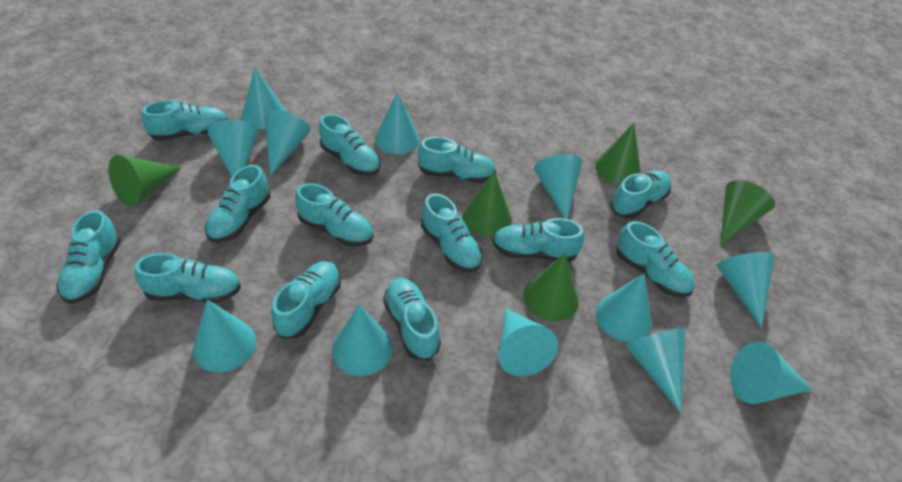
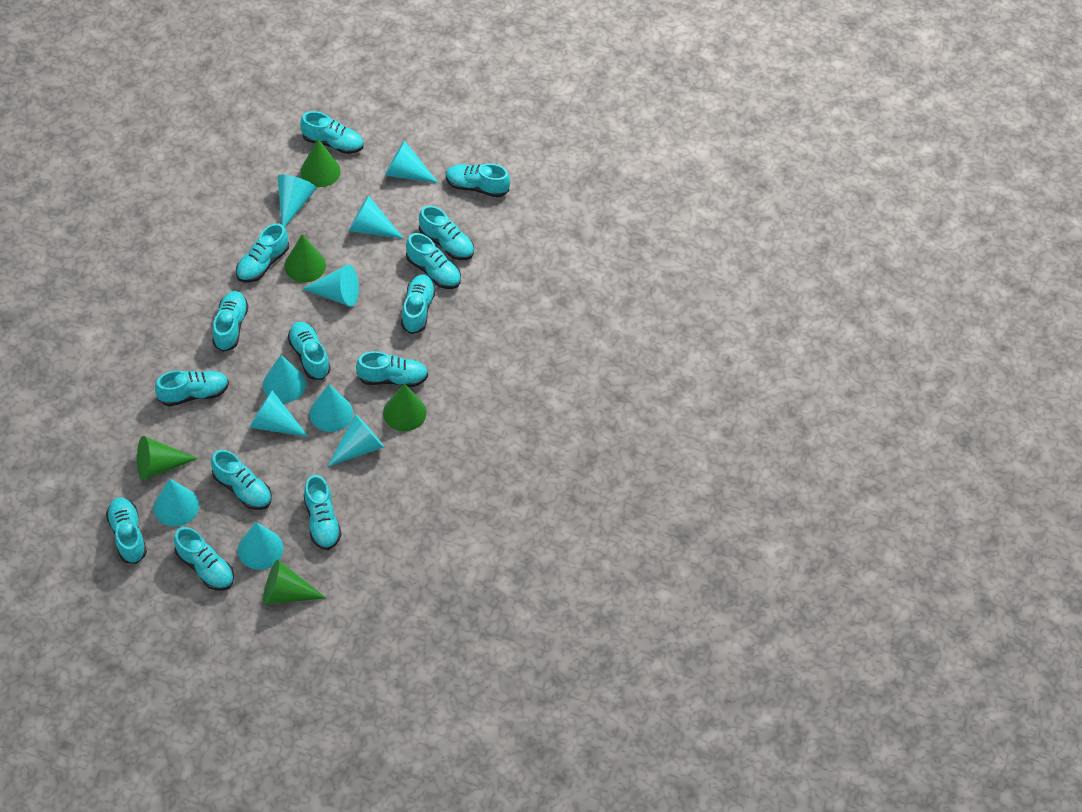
turquoise cone: [193,300,256,372] [208,120,258,177] [241,67,286,129] [264,110,311,176] [332,305,393,376] [375,92,420,154] [498,308,558,376] [534,154,582,219] [595,273,652,342] [625,328,685,414] [717,252,775,328] [730,342,813,404] = 12 -> [154,479,199,527] [238,522,283,570] [249,390,308,437] [263,355,306,403] [277,175,317,227] [302,265,359,307] [309,384,353,432] [327,414,384,467] [349,195,404,239] [385,141,438,183] = 10
turquoise shoe: [57,210,121,304] [134,253,241,303] [142,100,228,141] [205,165,271,242] [272,261,341,339] [295,183,373,247] [319,114,381,176] [383,278,441,360] [417,137,496,183] [421,193,483,272] [492,218,584,262] [610,171,671,218] [616,221,695,297] = 13 -> [106,497,147,564] [155,370,229,406] [174,527,234,591] [211,450,272,510] [212,291,248,352] [236,223,289,282] [288,321,331,380] [300,111,364,154] [303,475,341,550] [356,351,428,387] [401,274,436,334] [406,233,461,289] [419,206,474,260] [446,164,510,198] = 14

